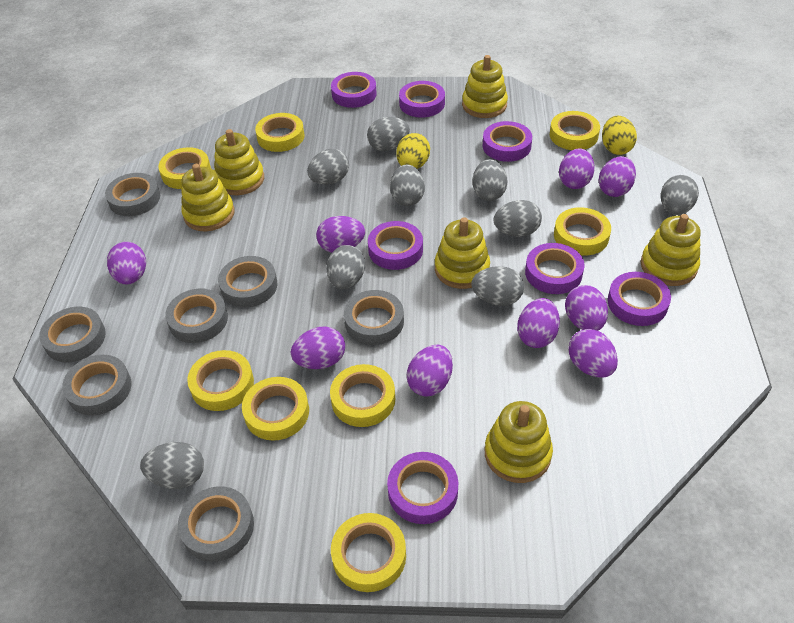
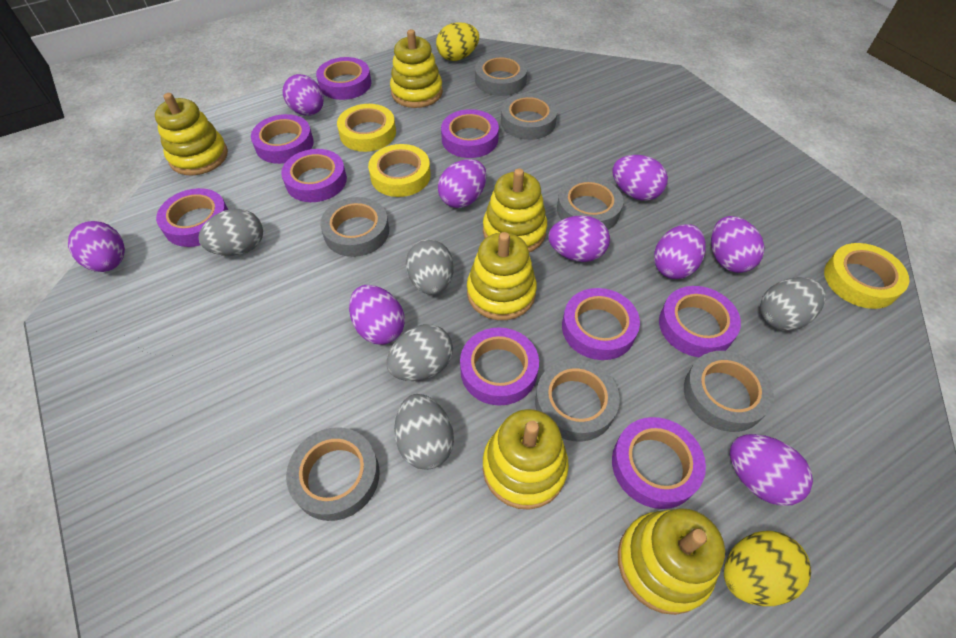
grey egg: [140,442,204,489] [307,149,349,184] [326,245,365,289] [367,117,410,151] [390,164,425,206] [471,266,524,306] [473,159,507,201] [493,200,542,237] [661,175,699,215] = 9 -> [198,209,263,256] [387,324,453,381] [394,394,454,470] [406,239,454,295] [760,277,826,331] = 5
purple tape: [331,72,377,108] [368,221,423,270] [387,452,458,524] [399,81,445,117] [482,121,532,162] [525,243,585,294] [607,272,671,326] = 7 -> [156,188,228,247] [251,114,314,164] [281,149,347,202] [316,57,371,100] [441,109,499,158] [460,327,539,406] [562,288,640,360] [612,417,706,509] [659,286,741,357] = 9
yellow tape: [158,147,211,189] [187,350,254,411] [242,377,309,441] [255,113,304,152] [330,364,395,427] [331,513,406,592] [550,111,600,150] [554,207,611,256] = 8 -> [337,104,396,152] [368,144,431,197] [824,243,909,309] = 3

